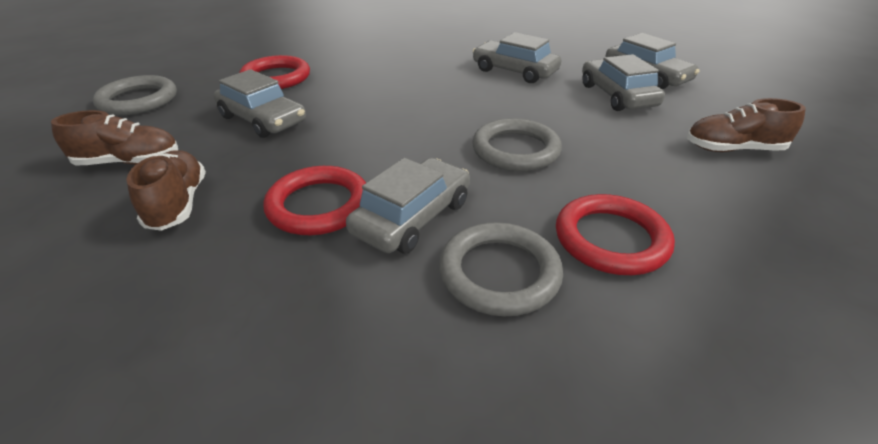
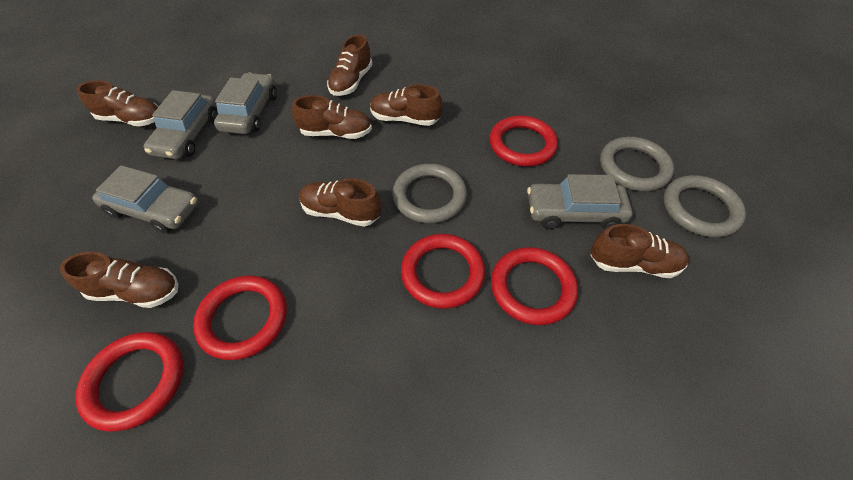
brown shoe: [51,110,178,166] [126,150,206,231] [687,98,806,152] = 3 -> [60,252,179,308] [76,80,159,127] [292,95,372,139] [299,179,381,227] [327,35,373,96] [370,84,443,126] [590,224,689,278] = 7
grey car: [214,69,306,138] [346,158,470,254] [473,32,561,83] [582,54,665,111] [605,33,700,89] = 5 -> [92,165,198,233] [143,90,218,159] [214,73,277,134] [527,174,633,230] = 4
red ring: [239,55,310,89] [263,166,366,235] [556,194,675,275] = 3 -> [76,332,183,432] [193,275,287,360] [401,234,485,309] [489,116,558,167] [491,247,578,325] = 5

